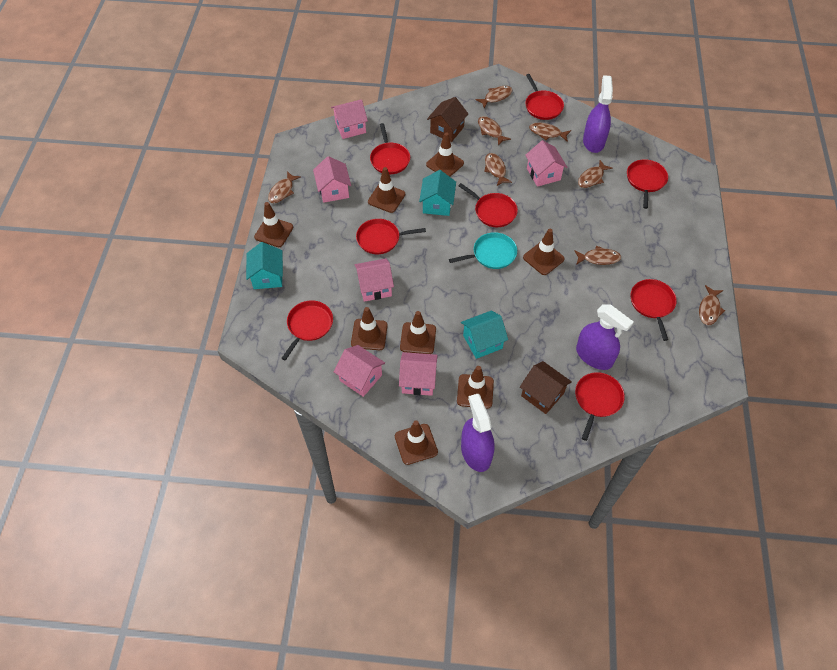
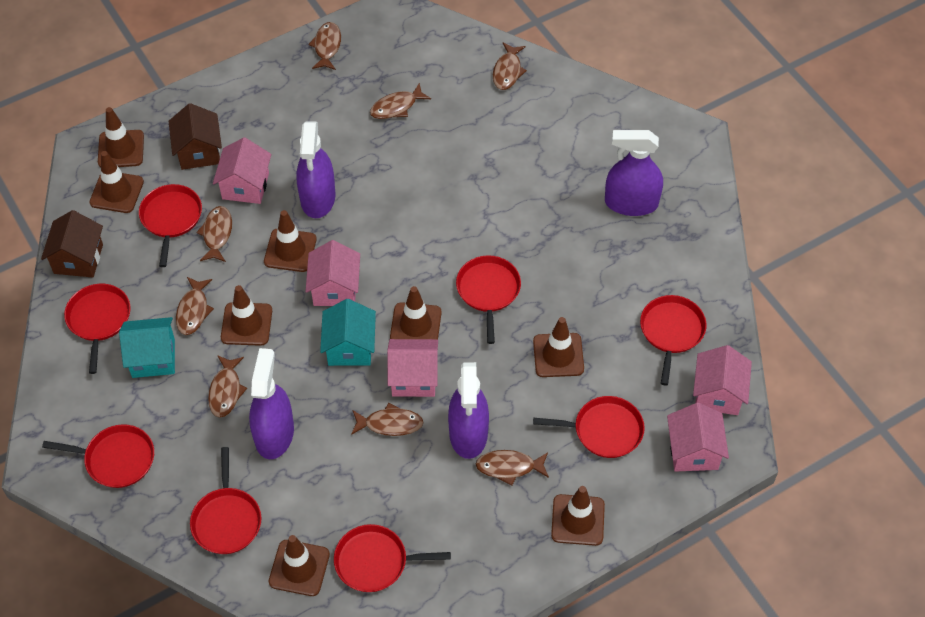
pink house: [313,156,351,203] [331,100,368,139] [334,345,385,397] [355,258,394,302] [399,352,438,396] [525,140,568,187] = 6 -> [213,137,271,204] [305,240,360,306] [387,339,438,397] [667,403,729,472] [693,345,752,415] = 5
purple spray bottle: [461,394,494,472] [576,304,634,370] [583,75,613,153] = 3 -> [249,348,294,459] [297,121,335,218] [448,362,489,459] [605,130,663,216] = 4
turquoise house: [246,242,283,289] [419,170,456,216] [461,311,508,359] = 3 -> [119,317,175,378] [320,299,376,366] = 2
turquoise pan: [449,232,517,269] = 1 -> none = 0

